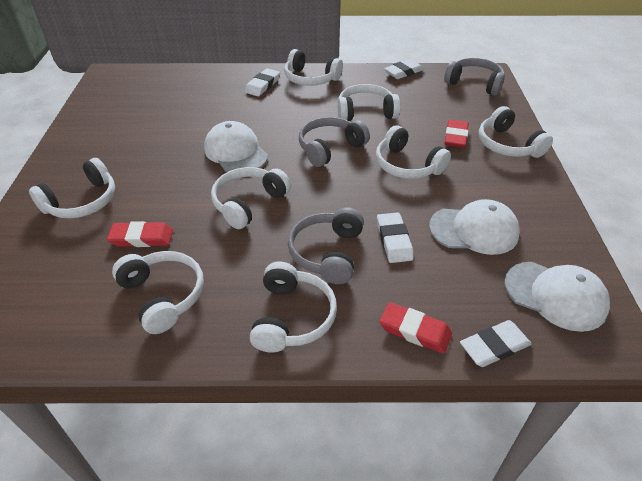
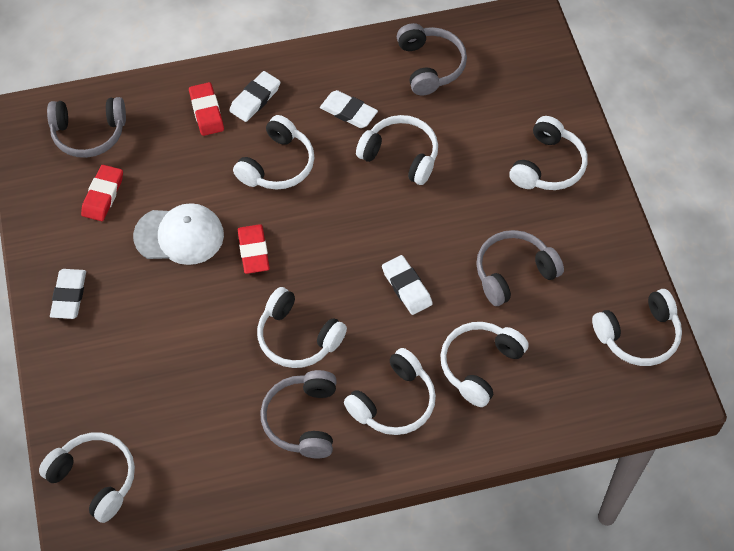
grey headphones: [288,207,364,284] [299,117,370,167] [444,58,505,96] = 3 -> [47,97,126,158] [260,370,337,458] [397,23,467,96] [476,230,564,306] = 4
white cap: [204,121,268,172] [429,199,520,255] [504,262,610,332] = 3 -> [133,203,224,265] = 1

